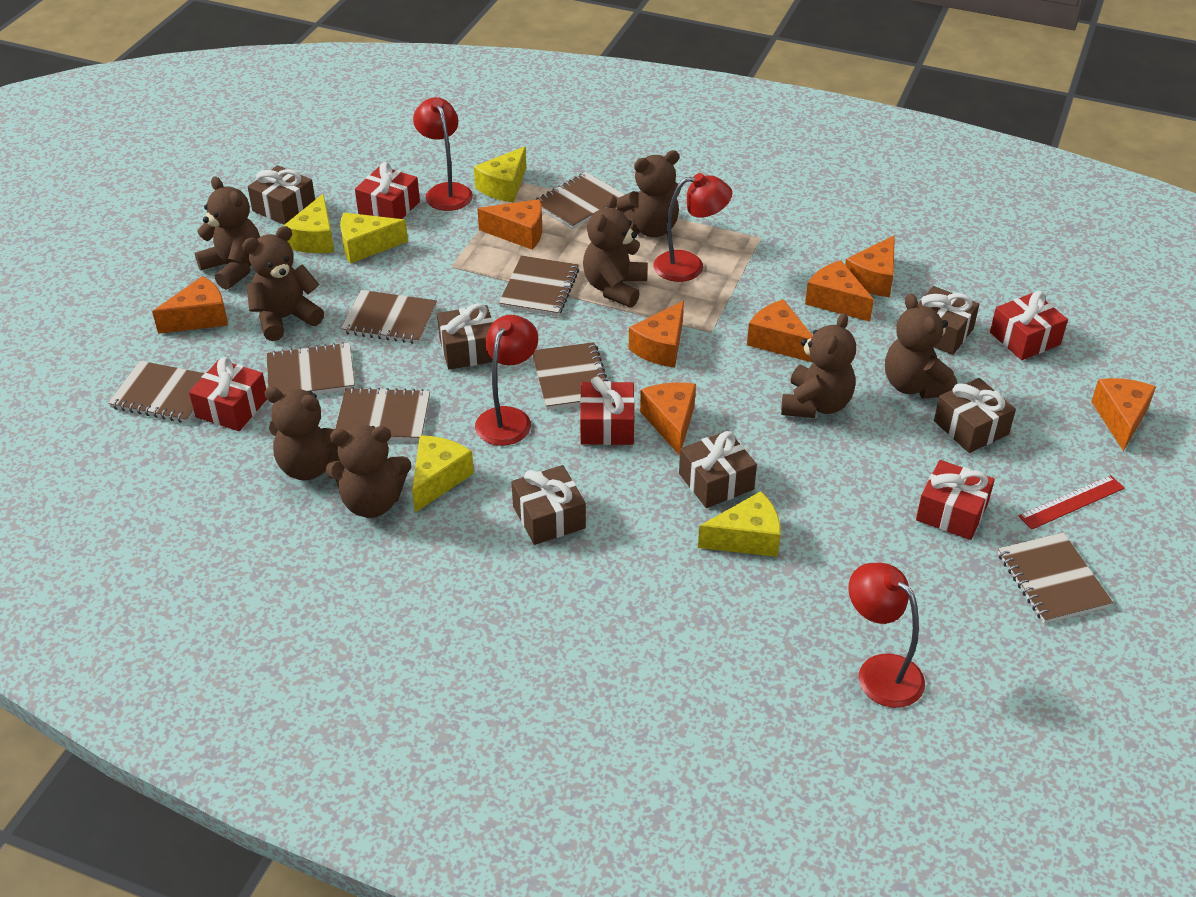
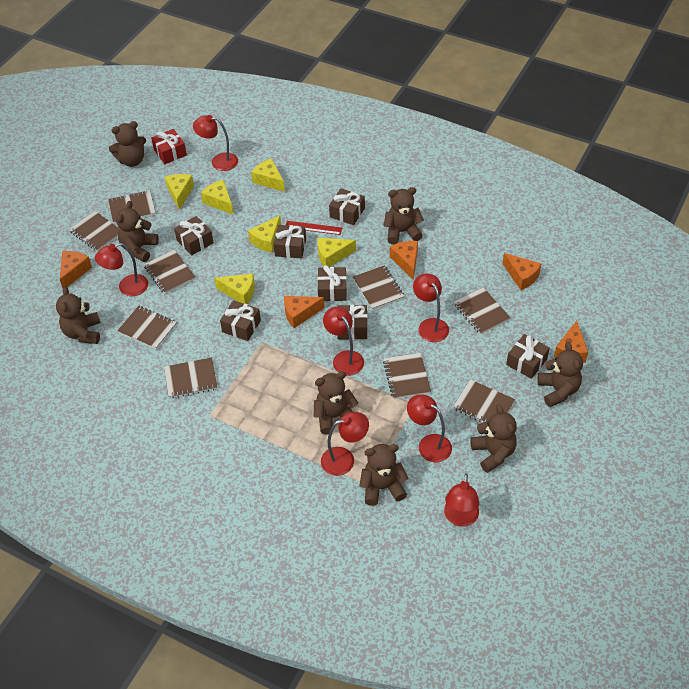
brown gift: [248,165,315,225] [437,303,493,369] [512,465,586,545] [679,430,757,508] [918,286,979,355] [934,378,1016,453] = 6 -> [174,216,214,255] [220,300,261,341] [274,225,306,258] [317,265,347,301] [329,189,365,225] [337,305,368,340] [506,334,550,379] = 7
brown notebook: [108,361,204,423] [266,342,355,394] [335,387,430,441] [341,290,437,344] [499,256,579,317] [532,342,608,410] [536,172,625,229] [998,533,1113,623] = 8 -> [69,211,119,252] [108,190,156,224] [117,306,177,350] [144,250,195,294] [164,357,218,398] [353,265,405,310] [383,353,431,399] [453,379,515,422] [454,287,511,334] = 9
orange cheese: [152,276,228,334] [477,199,542,250] [629,301,684,367] [640,382,696,456] [747,299,813,363] [805,260,874,322] [845,235,895,297] [1091,378,1156,451] = 8 -> [60,251,92,288] [284,296,324,328] [390,241,418,280] [502,253,542,290] [554,321,588,363] = 5
red gift: [189,357,267,431] [355,162,420,219] [580,377,635,445] [916,460,995,540] [990,291,1068,360] = 5 -> [151,129,187,164] = 1
red lamp: [413,97,473,211] [475,315,538,446] [654,173,732,282] [848,563,925,708] = 4 -> [95,243,148,296] [193,115,238,171] [321,412,369,476] [323,307,364,376] [407,394,452,462] [413,273,449,342] [444,474,480,527] = 7
yellow cheese: [283,194,334,253] [340,213,408,264] [412,435,474,512] [474,146,526,203] [698,491,781,557] = 5 -> [165,174,194,210] [201,180,234,215] [214,273,255,304] [248,215,281,253] [251,158,285,192] [318,238,356,267] = 6

